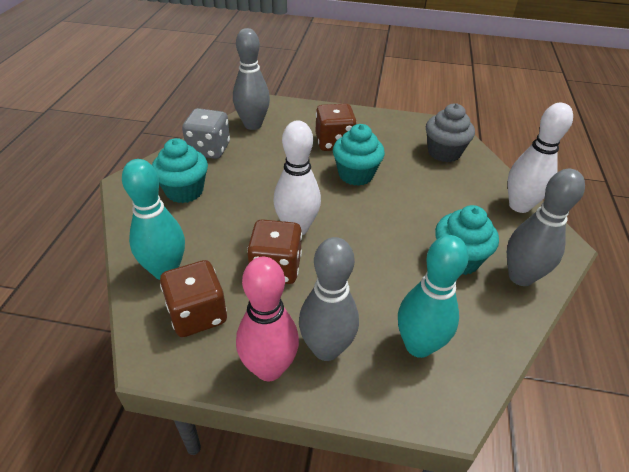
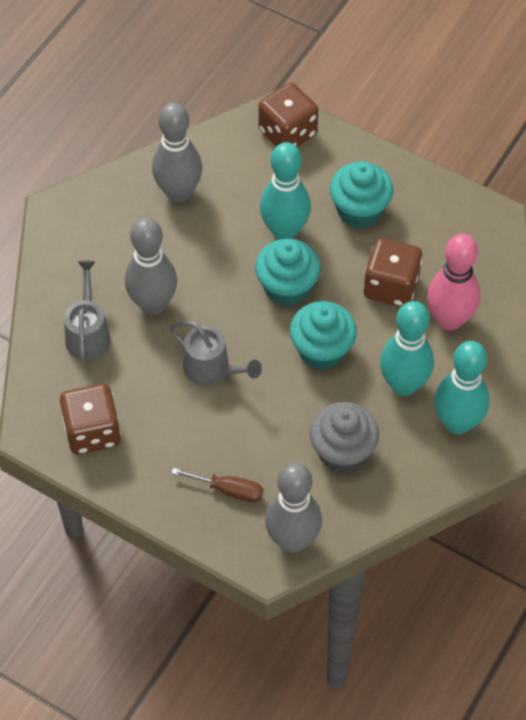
brown screwdriver: none = 0 -> [171,468,263,503] = 1
grey dice: [182,108,230,159] = 1 -> none = 0
grey watering can: none = 0 -> [64,261,111,363] [170,321,262,386] = 2
turquoise bowling pin: [122,159,185,280] [398,235,469,358] = 2 -> [260,142,311,240] [380,301,434,396] [434,341,489,435] = 3
white bowling pin: [273,120,321,235] [507,102,573,213] = 2 -> none = 0

